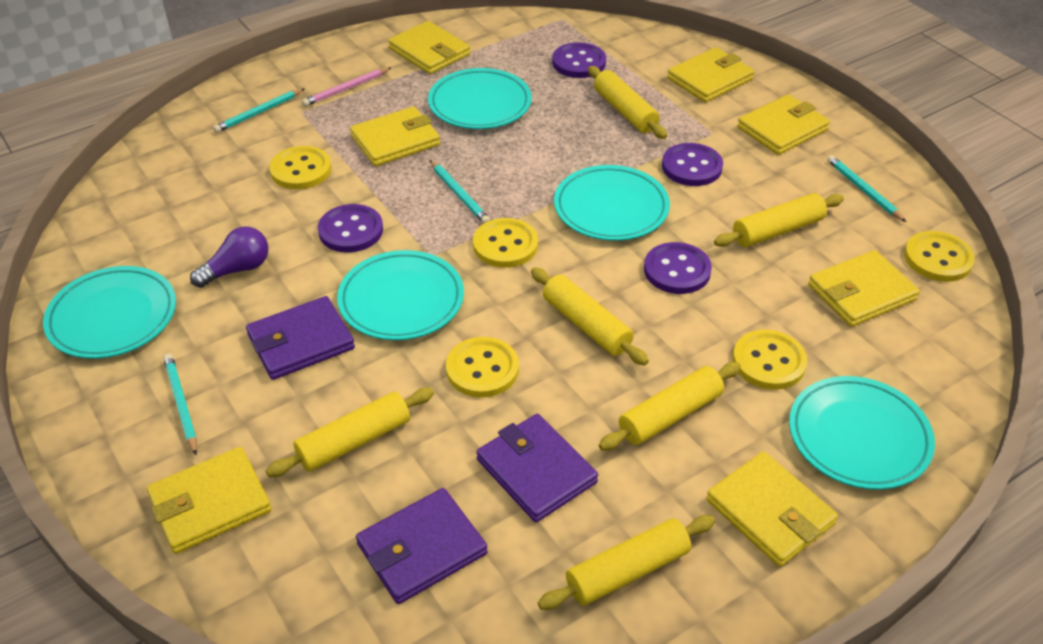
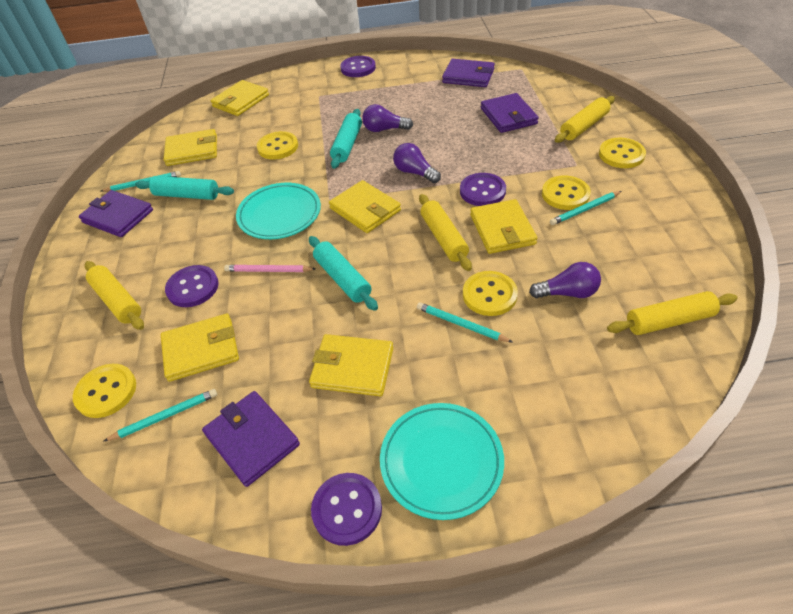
purple light bulb: [190,227,269,288] = 1 -> [362,104,413,132] [393,143,441,183] [529,262,601,299] = 3
purple wallet: [246,296,355,380] [356,488,488,604] [476,414,598,522] = 3 -> [79,190,153,237] [202,391,300,487] [442,59,495,87] [481,93,539,133] = 4
turquoise plate: [43,266,176,359] [337,250,464,340] [428,68,532,129] [554,165,670,241] [789,376,935,490] = 5 -> [236,183,321,239] [380,403,504,520] = 2
turquoise rolling pin: none = 0 -> [135,176,234,200] [309,236,378,311] [330,109,362,169] = 3
yellow rolling pin: [266,388,434,477] [531,267,649,365] [538,515,715,610] [588,66,667,139] [599,362,741,451] [714,193,844,247] = 6 -> [85,261,144,330] [419,194,472,271] [555,96,615,143] [607,291,738,335] = 4
yellow wallet: [147,447,272,554] [350,106,440,166] [388,21,470,74] [667,47,754,102] [706,452,838,567] [737,94,830,155] [808,250,920,327] = 7 -> [161,314,239,382] [163,129,217,166] [210,80,269,116] [309,334,393,396] [329,180,401,233] [470,199,537,254] = 6

